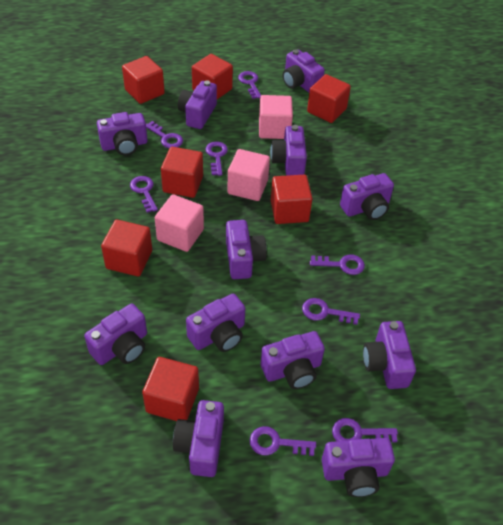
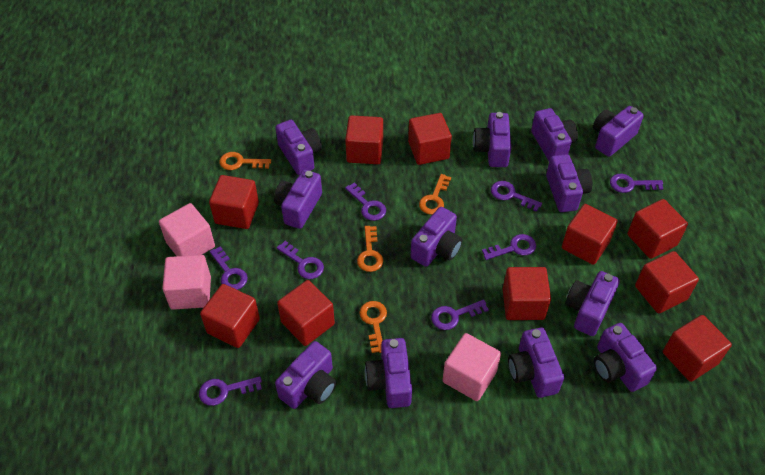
orange key: none = 0 -> [219,152,271,170] [357,226,383,272] [359,301,387,353] [419,174,451,215] = 4
red cube: [101,220,152,276] [122,56,165,104] [142,357,199,421] [161,147,203,198] [192,54,233,99] [271,175,313,224] [307,74,351,123] = 7 -> [200,284,260,348] [209,175,259,229] [277,280,335,346] [345,115,383,164] [408,113,452,165] [503,267,551,320] [562,204,618,265] [627,199,688,259] [635,251,699,313] [663,315,732,382] = 10

